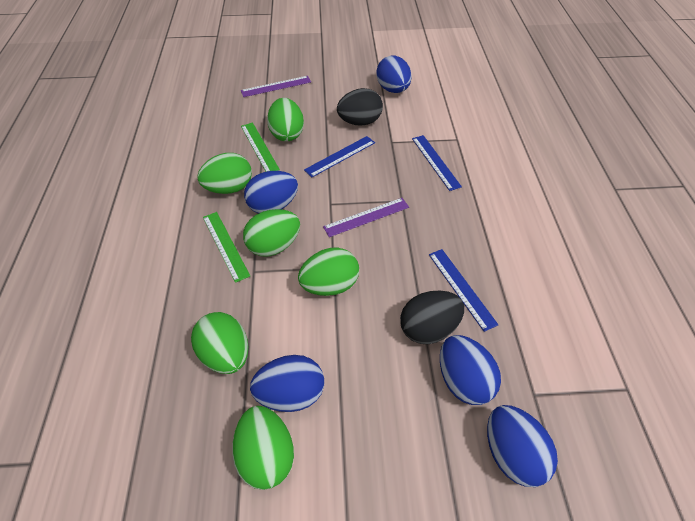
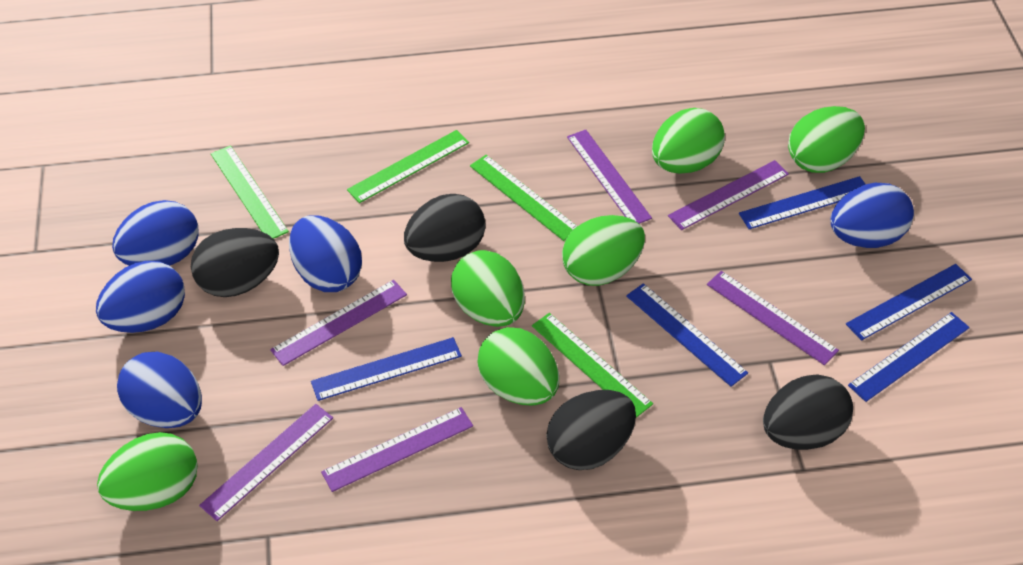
black egg: [337,88,383,126] [400,291,464,344] = 2 -> [191,228,279,297] [404,194,486,262] [546,390,636,470] [763,374,853,450] = 4
blue ruler: [304,136,375,177] [412,135,462,191] [429,249,498,332] = 3 -> [311,337,462,401] [626,283,748,387] [739,176,865,229] [846,264,972,341] [848,312,970,402] = 5
green ruler: [203,212,250,283] [241,122,280,172] = 2 -> [211,145,289,239] [347,130,469,203] [470,155,578,241] [532,313,653,418] = 4
purple ruler: [241,76,311,97] [323,198,409,237] = 2 -> [199,404,333,521] [270,280,407,366] [321,407,473,492] [567,130,652,224] [668,160,789,230] [707,271,839,365] = 6

